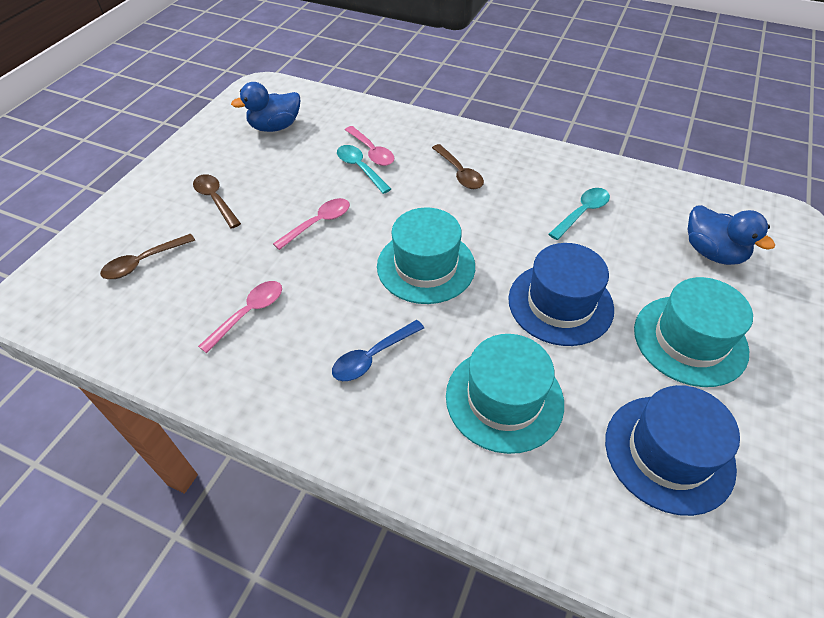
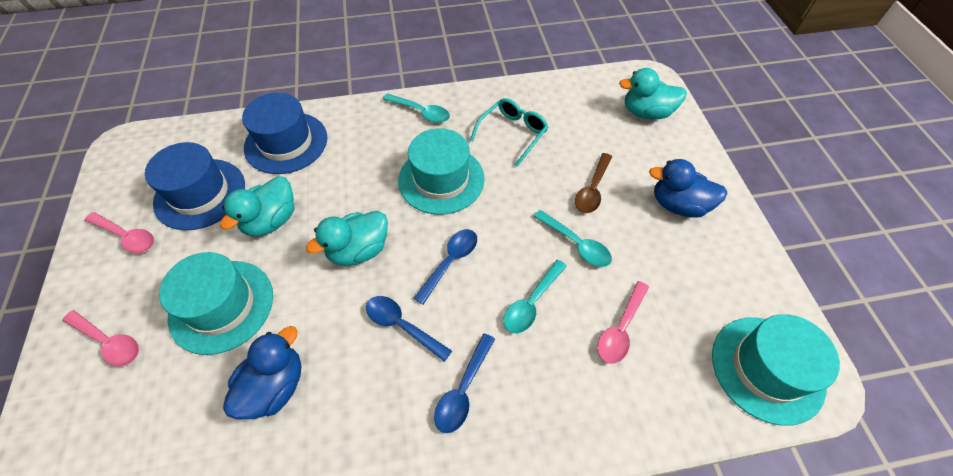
blue spoon: [332,320,424,381] = 1 -> [366,296,452,362] [413,229,477,305] [434,333,495,433] = 3
brown spoon: [100,234,195,279] [193,174,241,229] [432,144,484,189] = 3 -> [575,153,612,213] = 1
turquoise duck: none = 0 -> [220,176,294,237] [306,211,388,266] [619,68,687,120] = 3
turquoise glasses: none = 0 -> [470,98,548,167] = 1
turquoise spoon: [337,145,391,194] [548,188,610,240] = 2 -> [383,94,450,123] [503,260,567,333] [534,210,612,267] = 3

